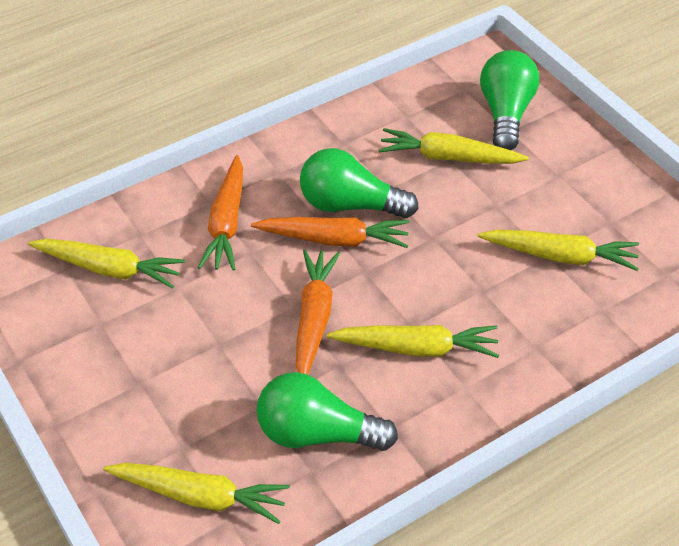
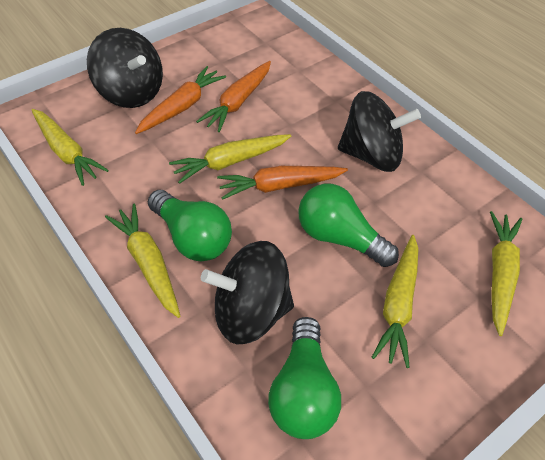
black spinning top: none = 0 -> [87,28,163,108] [201,241,294,345] [338,91,421,172] = 3

